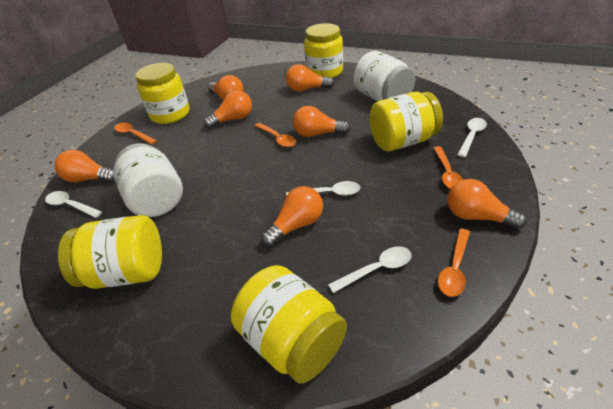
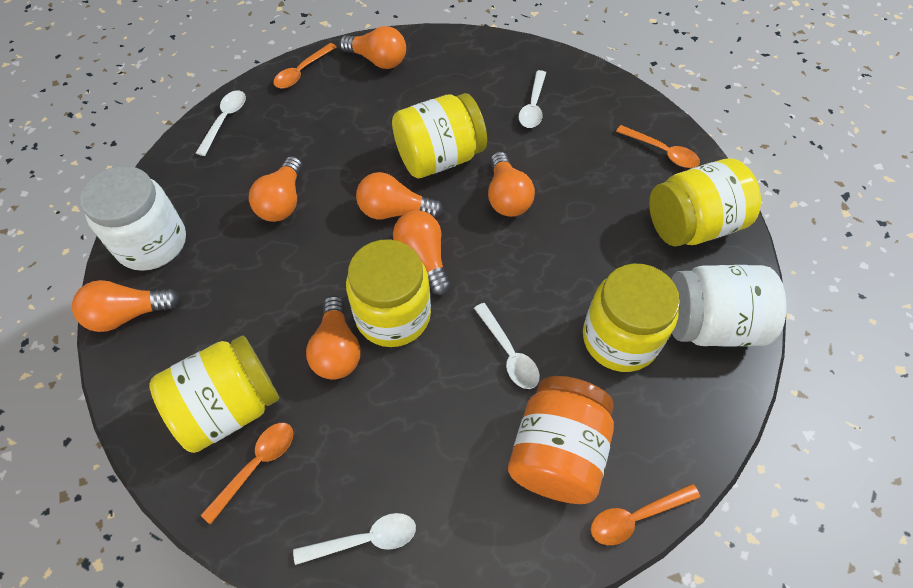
orange jar: none = 0 -> [508,376,614,504] = 1

